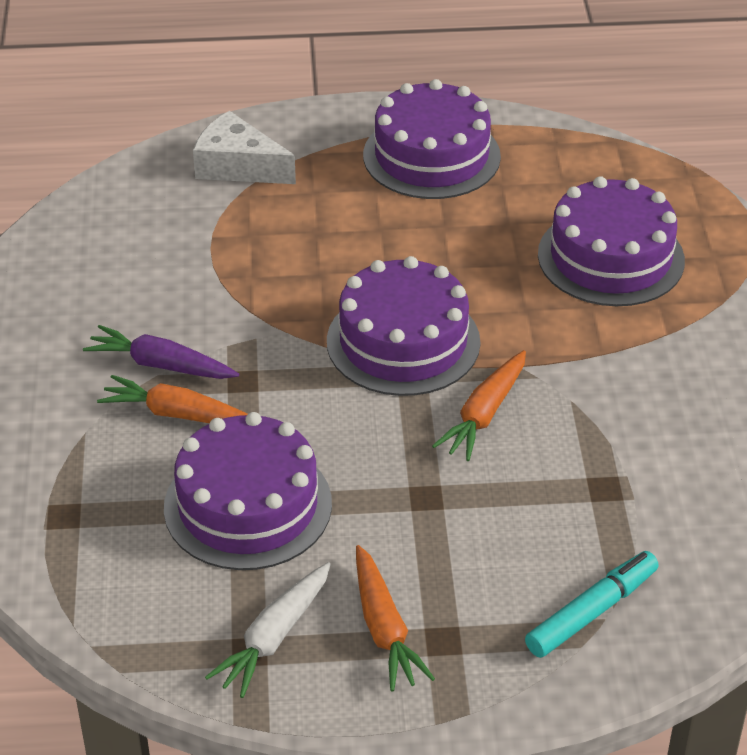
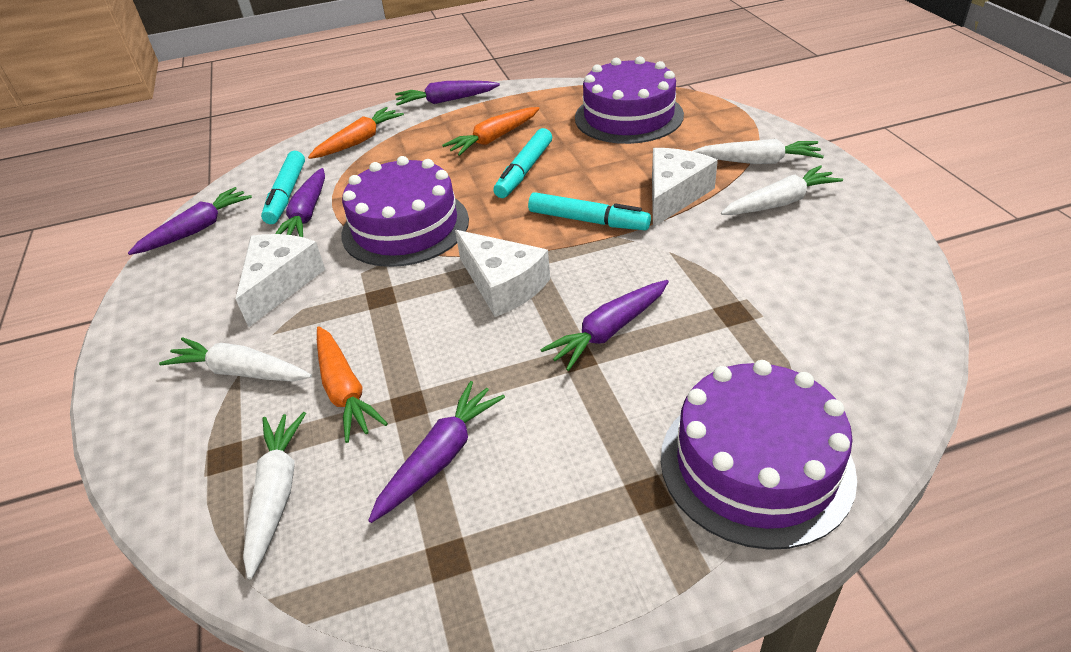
purple cake: [164,412,332,570] [327,256,480,396] [363,79,501,199] [538,176,685,306] = 4 -> [341,156,469,267] [575,56,684,144] [661,360,857,550] = 3
purple carrot: [83,325,239,379] = 1 -> [128,187,252,255] [275,168,325,237] [368,381,505,523] [395,80,500,106] [540,280,669,371] = 5
turquoise marker: [525,551,658,658] = 1 -> [261,151,305,224] [493,128,552,198] [528,192,651,230] = 3
white carrot: [205,562,331,698] = 1 -> [159,337,312,382] [243,412,306,579] [693,139,824,164] [721,165,843,215] = 4
white cheese: [193,111,296,184] = 1 -> [236,234,325,327] [455,230,550,317] [652,148,718,227] = 3

